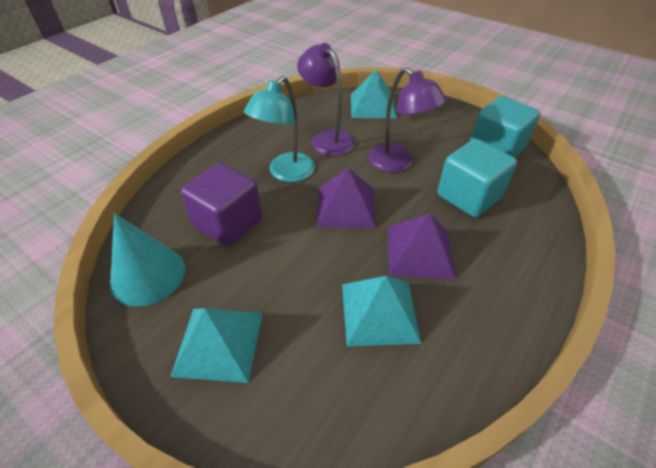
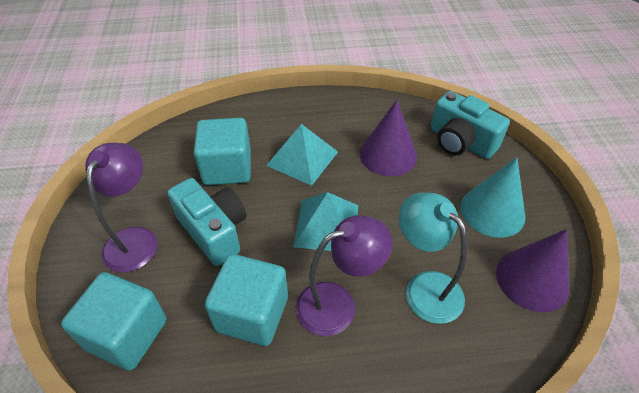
purple cone: none = 0 -> [360,100,417,176] [496,229,570,312] = 2
purple cube: [181,163,262,247] = 1 -> none = 0
purple pyramid: [317,168,376,228] [388,213,456,280] = 2 -> none = 0
turquoise camera: none = 0 -> [167,178,246,266] [431,91,510,159] = 2
turquoise cube: [437,139,517,218] [470,96,540,158] = 2 -> [61,272,166,371] [194,118,251,185] [204,254,288,346] = 3
turquoise pyramid: [170,308,263,383] [342,276,421,346] [351,70,397,118] = 3 -> [266,124,338,186] [293,192,358,251] = 2

